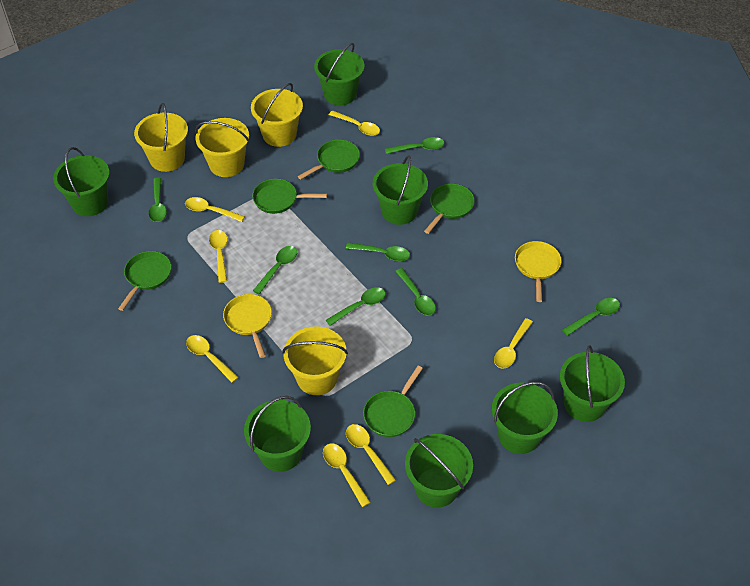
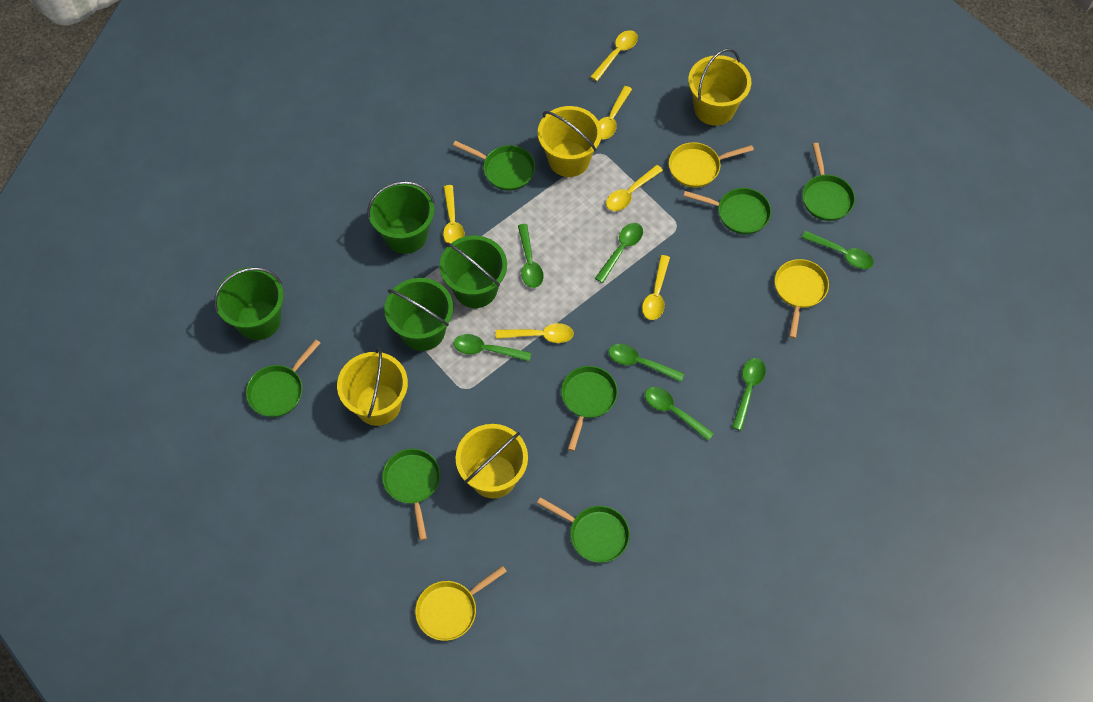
green bucket: [53,147,110,216] [244,396,311,472] [314,43,364,105] [373,155,428,225] [405,434,473,508] [492,382,558,454] [560,345,625,422] = 7 -> [214,267,284,340] [367,181,435,254] [384,278,453,351] [440,236,507,308] = 4
green pan: [118,251,171,311] [252,179,327,214] [298,140,360,180] [363,366,423,437] [424,184,475,234] = 5 -> [246,339,320,417] [382,449,440,540] [453,141,535,191] [537,497,630,563] [561,366,618,451] [684,188,771,234] [802,143,855,221] = 7
yellow pan: [223,294,272,358] [515,241,562,302] = 2 -> [415,566,507,641] [669,142,754,188] [775,259,829,339] = 3
yellow spoon: [185,197,245,222] [186,335,239,383] [209,230,228,283] [323,443,371,507] [329,110,380,136] [346,424,396,485] [494,318,533,368] = 7 -> [443,185,465,243] [495,323,574,343] [590,30,638,81] [599,86,632,140] [606,165,663,211] [642,255,670,320] = 6

